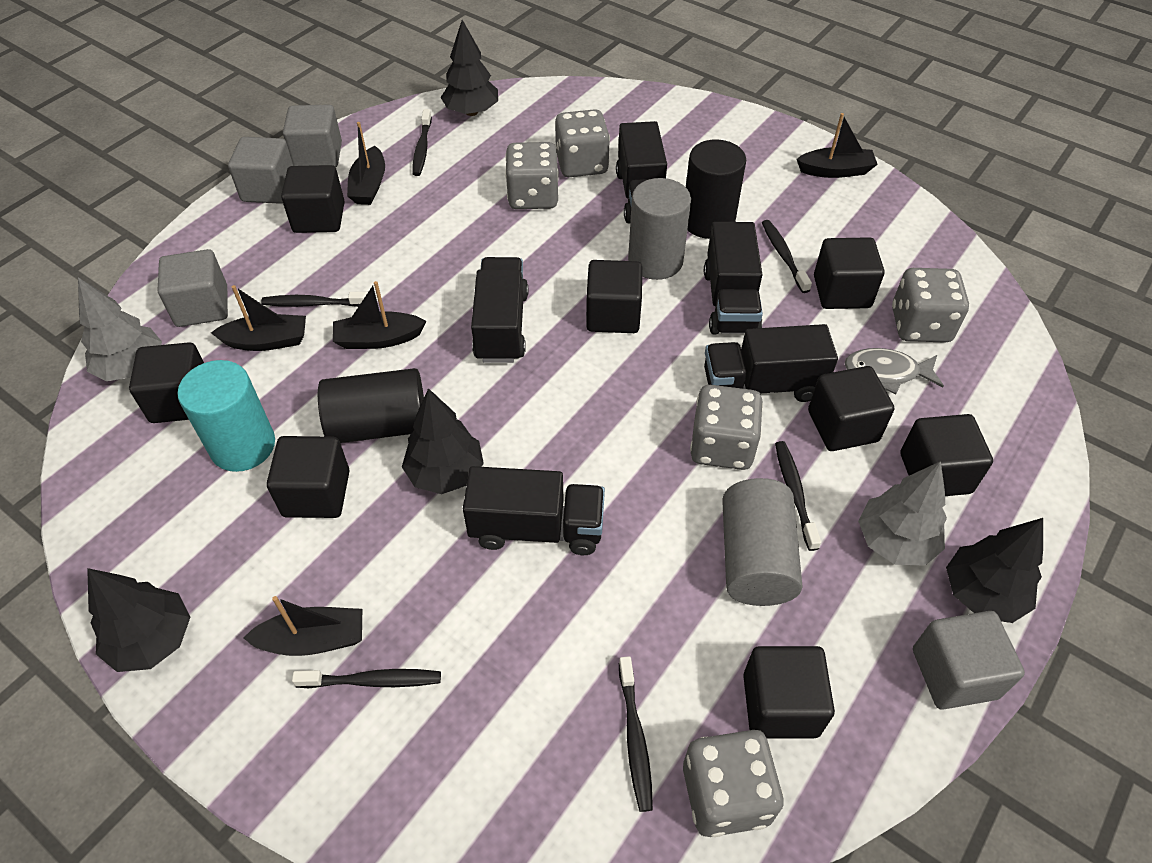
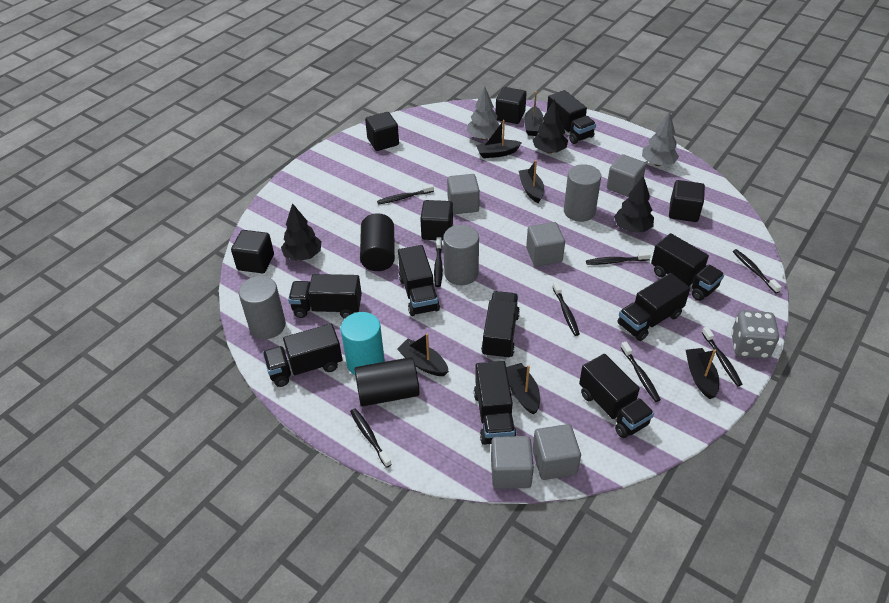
black boat: [211,285,306,351] [243,596,362,656] [333,281,426,349] [347,122,385,205] [796,113,878,178] = 5 -> [397,334,449,376] [476,120,522,158] [506,363,540,414] [519,160,544,204] [524,91,543,136] [686,348,719,399] = 6
black cube: [129,342,204,423] [267,436,350,518] [281,165,345,233] [586,260,642,333] [743,646,835,738] [808,366,894,451] [814,237,884,309] [900,414,993,496] = 8 -> [231,230,274,273] [365,112,399,151] [420,200,453,241] [496,87,527,124] [669,180,705,222] = 5
black toothbrush: [261,292,368,307] [292,669,441,688] [413,109,432,176] [619,656,653,812] [762,220,812,293] [775,441,821,551] = 6 -> [350,408,392,468] [377,184,434,205] [434,237,443,287] [553,281,580,336] [586,252,651,265] [621,341,661,402] [702,327,743,386] [733,249,782,293] = 8
black tree: [87,568,190,672] [402,388,484,494] [441,20,498,116] [946,518,1043,623] = 4 -> [281,203,322,261] [533,99,568,154] [614,175,654,232] = 3
black truck: [463,466,605,555] [471,257,528,363] [616,121,667,224] [704,222,763,335] [704,324,838,402] = 5 -> [263,324,342,387] [288,274,362,319] [398,245,440,316] [474,361,517,445] [481,291,520,360] [547,90,596,144] [579,354,654,438] [617,273,690,341] [651,233,724,301] = 9
grey cube: [158,249,228,327] [228,137,293,204] [283,104,342,167] [913,611,1025,710] = 4 -> [447,174,480,214] [491,436,534,489] [526,222,565,266] [533,424,581,480] [607,154,646,197] = 5
grey cylinder: [628,178,691,280] [722,478,803,606] = 2 -> [239,276,286,339] [443,225,479,285] [564,164,601,222] = 3
grey dice: [505,142,559,209] [555,109,610,177] [683,730,783,837] [690,385,763,470] [892,268,969,343] = 5 -> [731,310,779,359] = 1
grey fish: [845,348,944,394] = 1 -> none = 0

